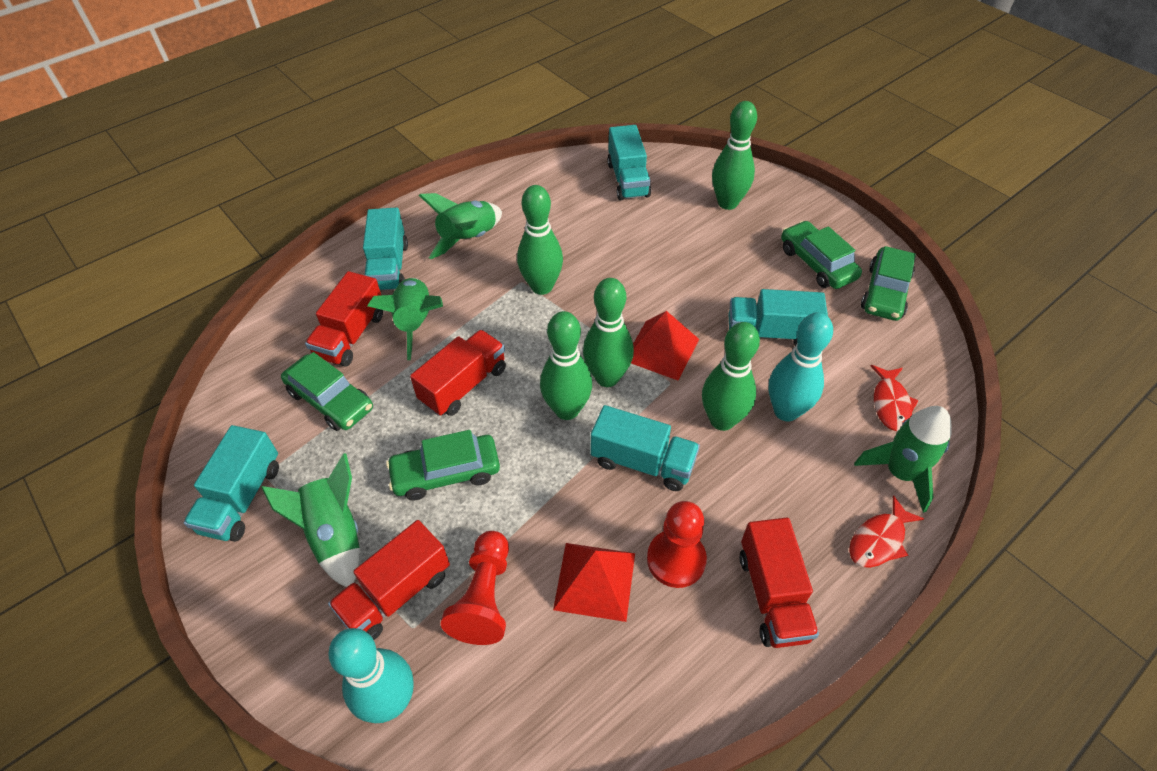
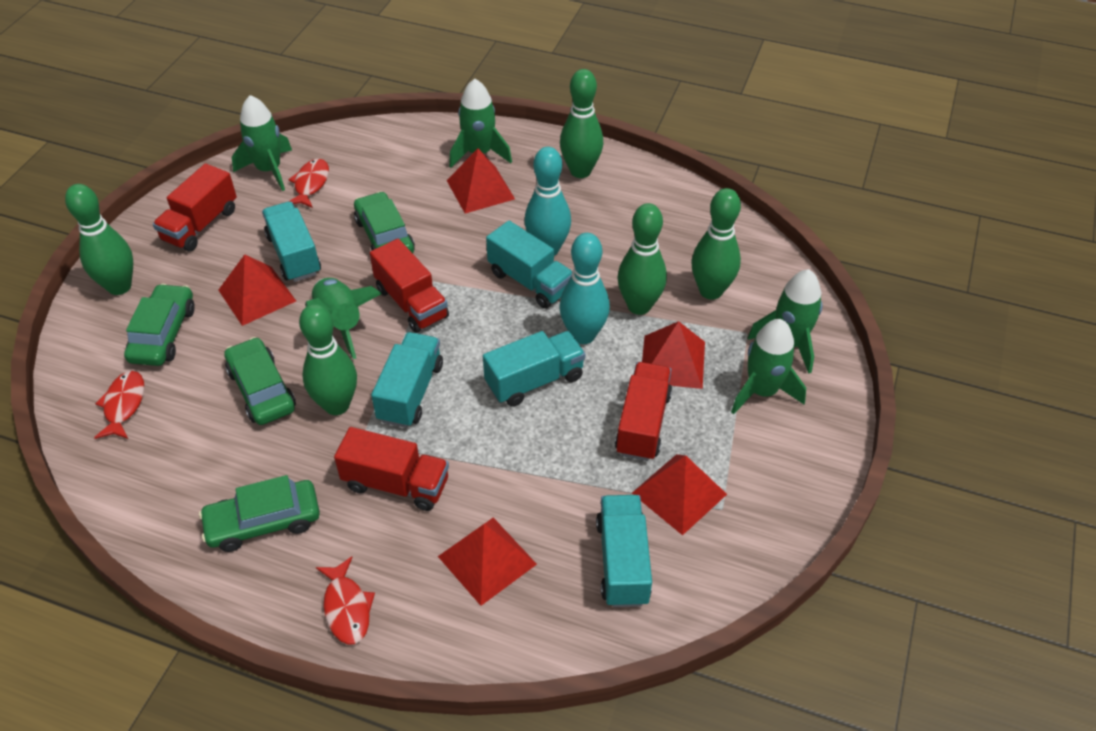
green rocket: [261,453,360,587] [367,278,443,360] [419,193,502,259] [854,406,952,513] = 4 -> [232,95,292,191] [305,278,382,359] [449,79,512,168] [731,319,806,415] [747,269,823,374] = 5
red fish: [849,495,924,568] [871,365,919,431] = 2 -> [94,371,144,439] [288,159,329,208] [316,557,375,645] = 3
red pawn: [441,531,509,645] [647,501,707,588] = 2 -> none = 0
red pyramid: [553,543,635,622] [631,311,699,381] = 2 -> [218,254,296,326] [438,518,537,606] [447,149,515,213] [632,454,727,536] [642,321,705,389] = 5

